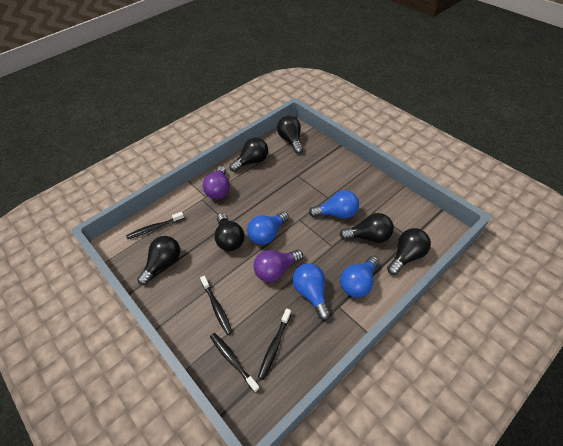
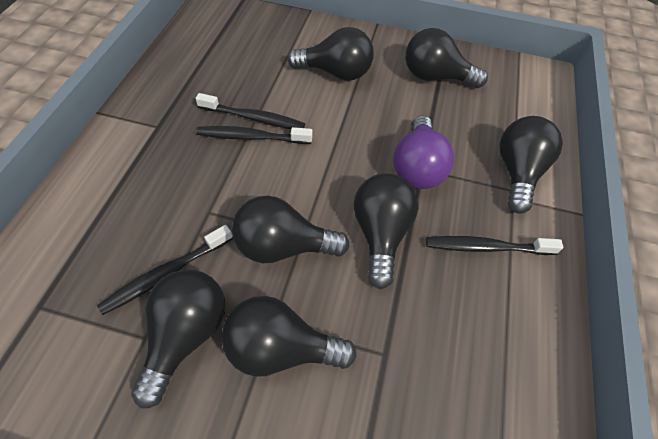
black light bulb: [137,236,180,285] [214,213,245,251] [230,137,268,172] [277,116,303,154] [340,213,394,243] [387,228,431,275] = 6 -> [131,270,226,409] [221,296,356,377] [232,196,349,263] [287,27,374,81] [353,173,418,289] [405,28,488,88] [500,116,563,214] = 7
blue light bulb: [247,212,289,245] [292,263,331,320] [309,190,359,219] [340,256,379,298] = 4 -> none = 0
purple light bulb: [203,166,230,199] [253,249,303,282] = 2 -> [393,116,454,189] = 1

